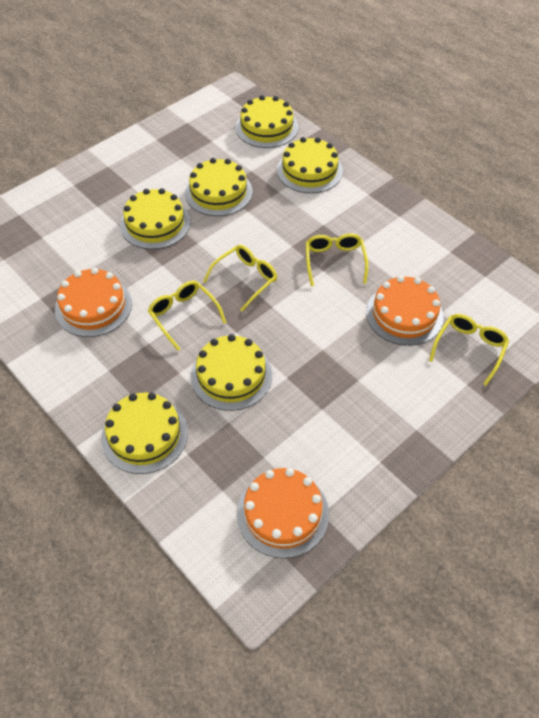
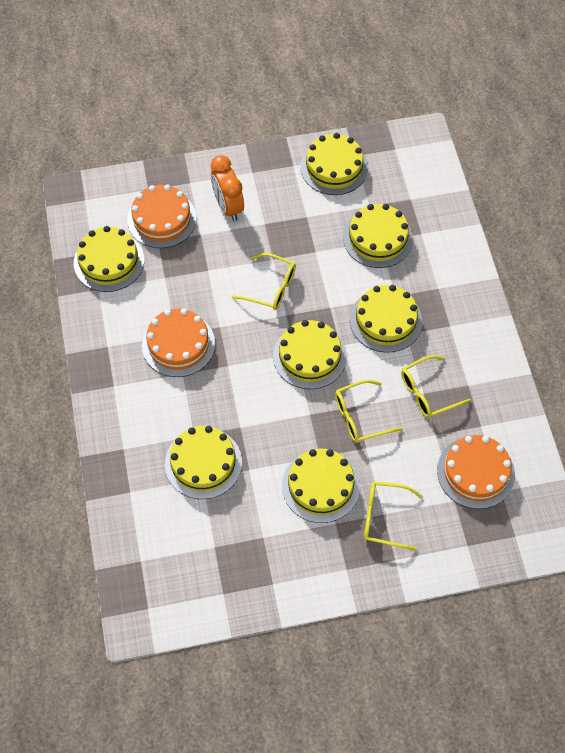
orange clock: none = 0 -> [211,155,244,221] = 1
yellow cake: [101,392,188,474] [120,188,190,249] [185,158,252,216] [191,334,272,411] [236,95,298,148] [277,137,343,193] = 6 -> [74,226,144,292] [165,426,242,499] [273,320,347,389] [282,449,360,523] [301,133,368,195] [343,204,413,268] [350,285,422,353] = 7

